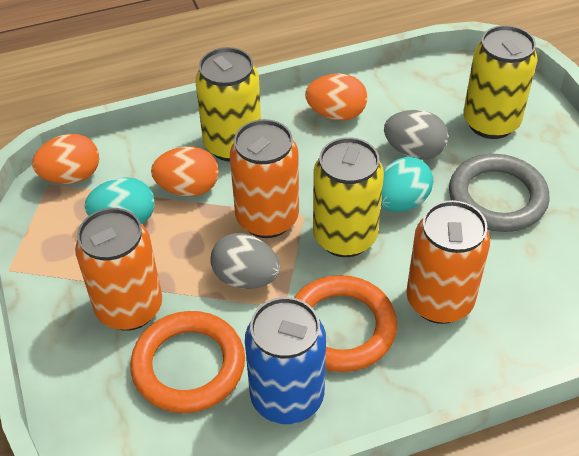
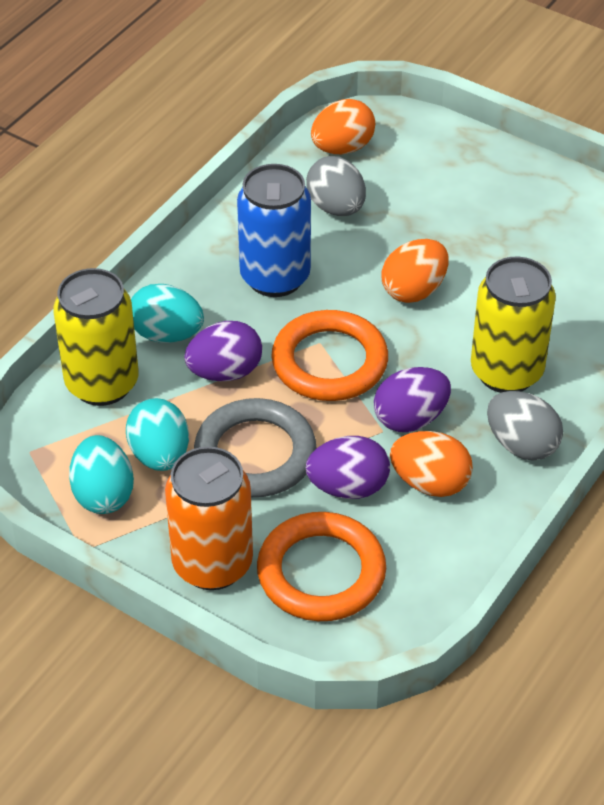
orange can: [75,208,162,331] [230,119,299,238] [406,200,490,324] = 3 -> [165,447,253,590] = 1
purple egg: none = 0 -> [184,321,262,381] [306,436,390,499] [374,367,451,432] = 3
turquoise egg: [85,177,155,224] [381,157,434,212] = 2 -> [69,435,134,514] [126,398,189,471] [131,284,204,343] = 3
yellow can: [195,47,261,162] [313,137,384,257] [463,25,537,139] = 3 -> [53,268,139,406] [471,257,556,393] = 2

